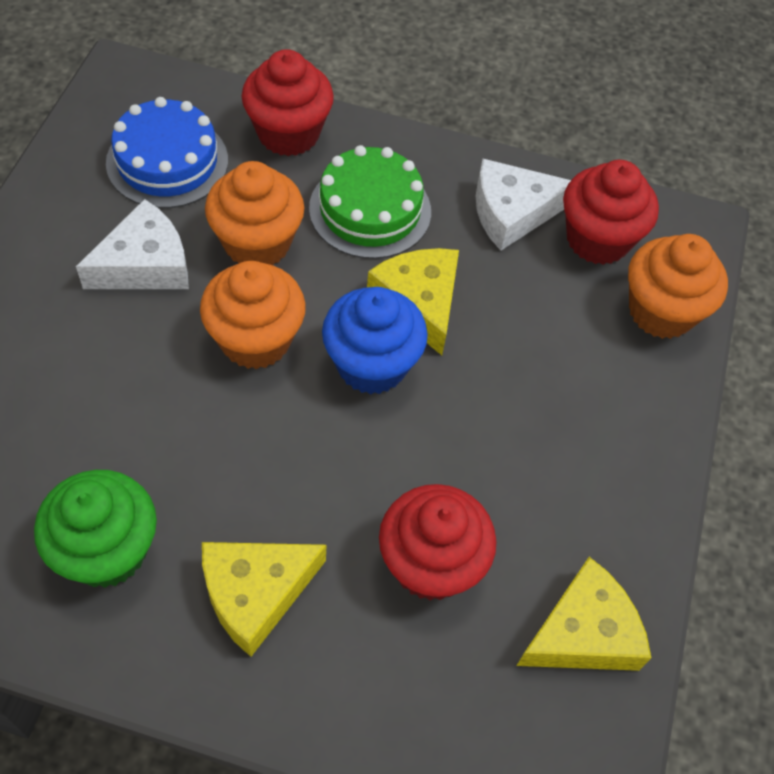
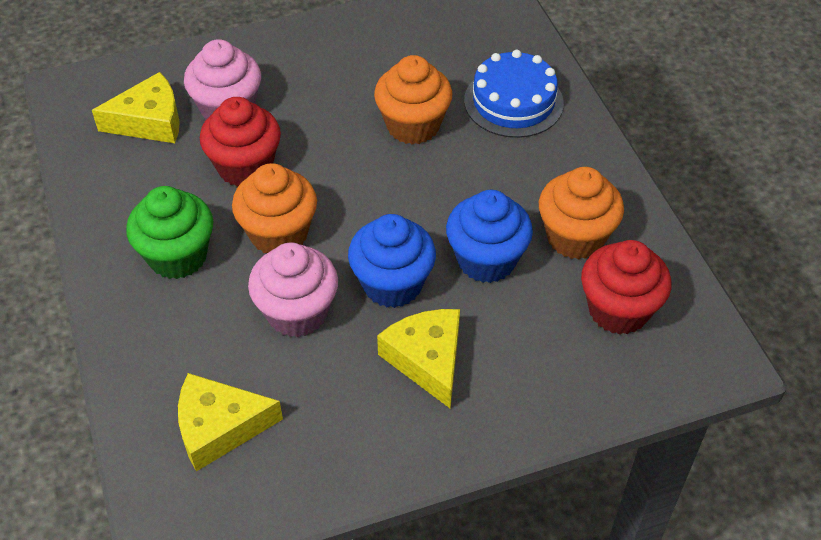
blue cupcake: [322,287,428,395] = 1 -> [348,214,436,308] [446,190,533,283] = 2
green cake: [309,145,431,259] = 1 -> none = 0
pink cupcake: none = 0 -> [184,39,261,120] [248,242,338,337] = 2
red cupcake: [241,49,334,156] [379,484,497,601] [563,160,659,265] = 3 -> [200,97,281,187] [581,240,671,335] = 2
white cheese: [76,199,189,289] [476,159,571,250] = 2 -> none = 0

